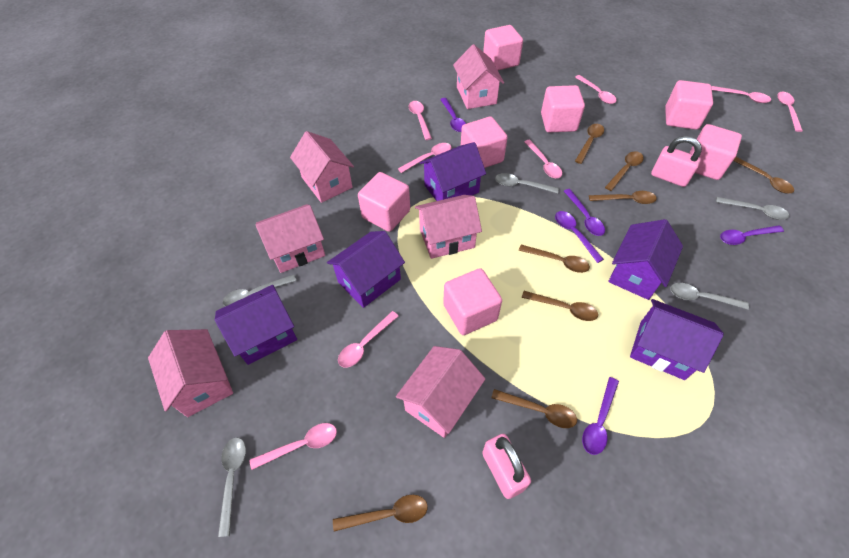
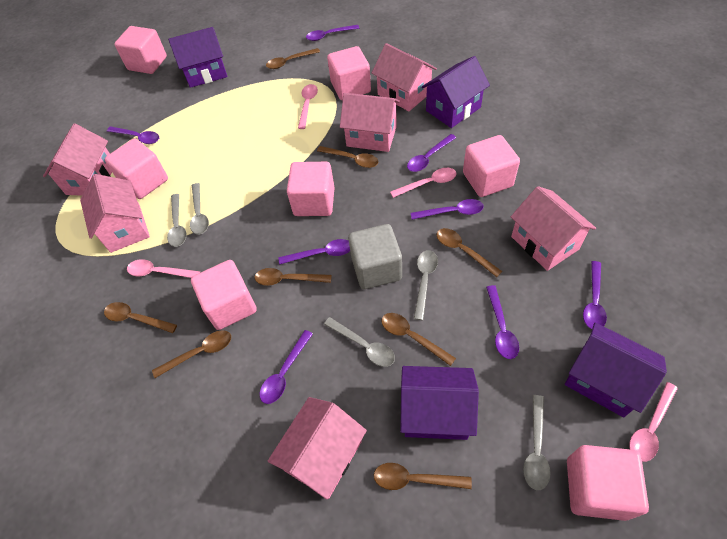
grey cube: none = 0 -> [348,224,402,289] = 1
pink padlock: [482,434,531,499] [651,136,702,187] = 2 -> none = 0
pink spoon: [250,423,337,470] [338,311,398,368] [398,143,451,173] [408,101,432,140] [524,140,562,178] [575,75,617,104] [711,86,771,103] [777,91,803,132] = 8 -> [127,259,200,278] [298,84,318,129] [390,168,457,198] [629,382,678,462] = 4
purple house: [215,285,297,365] [327,231,405,308] [419,142,486,201] [608,219,683,300] [630,299,724,380] = 5 -> [168,27,228,88] [400,366,479,440] [422,56,490,128] [565,322,667,417] = 4
purple spoon: [440,98,466,132] [555,211,604,263] [564,189,605,236] [582,377,619,455] [720,225,784,245] = 5 -> [107,126,159,144] [260,330,313,404] [278,239,350,265] [306,25,359,41] [407,134,456,172] [411,199,484,220] [486,285,519,359] [583,261,607,329] = 8

